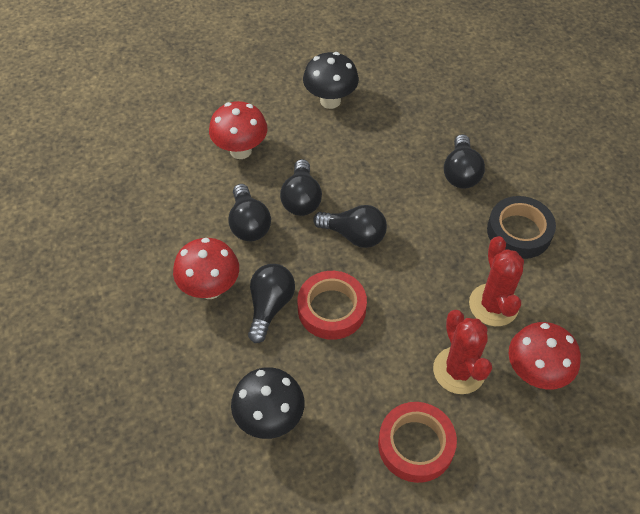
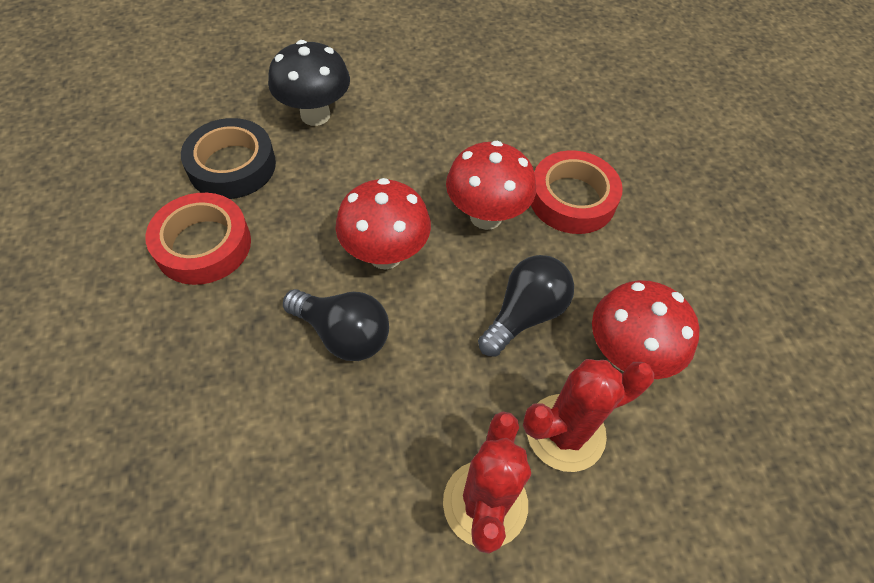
black light bulb: [228,184,271,241] [248,264,295,343] [280,159,322,216] [313,205,387,248] [444,134,485,188] = 5 -> [283,289,389,361] [478,255,574,357] = 2
black mushroom: [231,367,304,439] [303,52,359,109] = 2 -> [268,40,350,126] = 1

